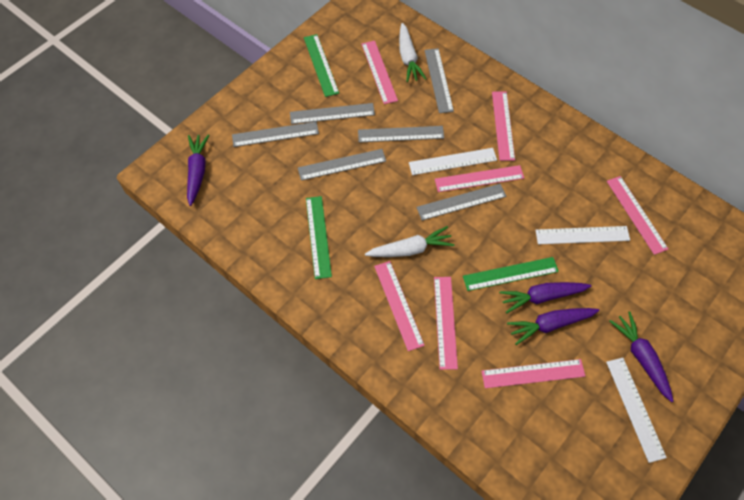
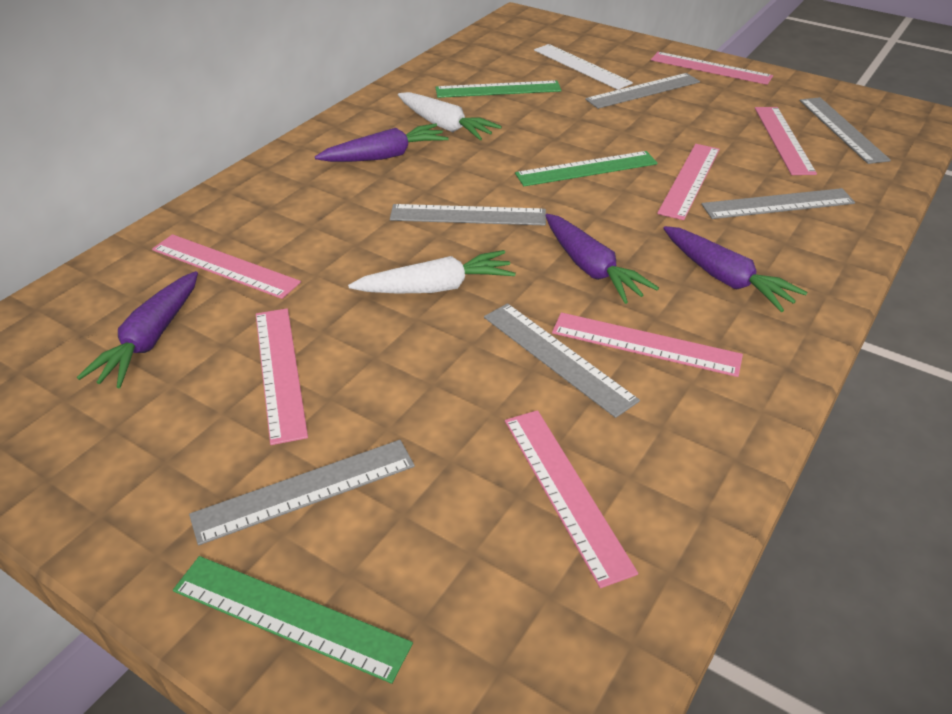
white ruler: [409,148,497,175] [535,226,630,244] [606,358,667,463] = 3 -> [534,44,633,90] = 1

